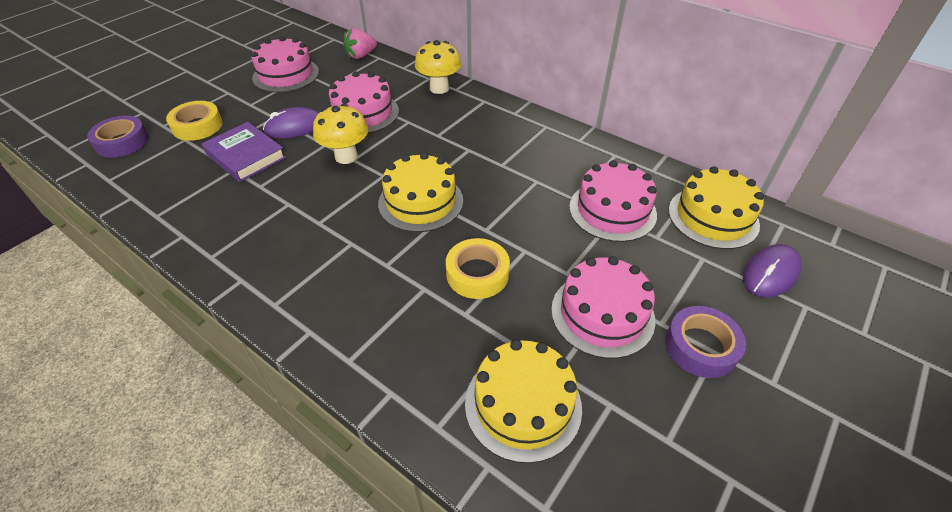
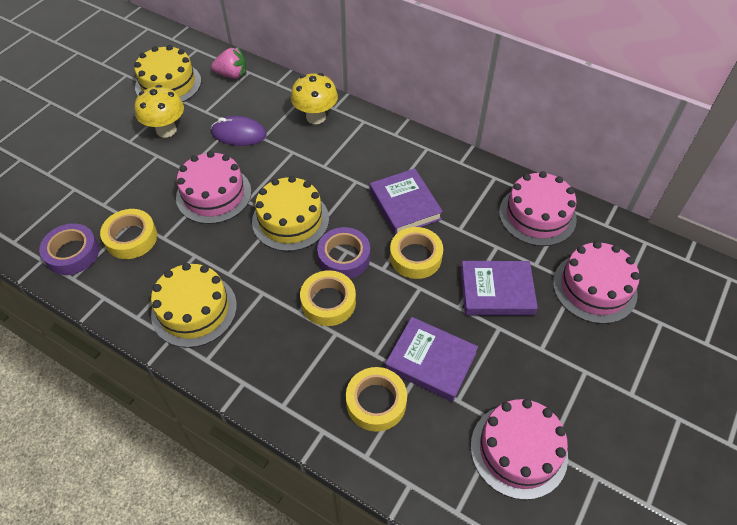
purple book: [202,122,286,182] = 1 -> [370,168,443,235] [385,317,478,402] [461,261,538,316] = 3
purple mouse: [263,107,319,138] [743,244,802,297] = 2 -> [211,116,267,146] = 1
yellow tape: [166,101,223,141] [446,238,510,299] = 2 -> [100,209,157,259] [300,270,356,326] [346,367,407,432] [390,227,443,279] = 4

